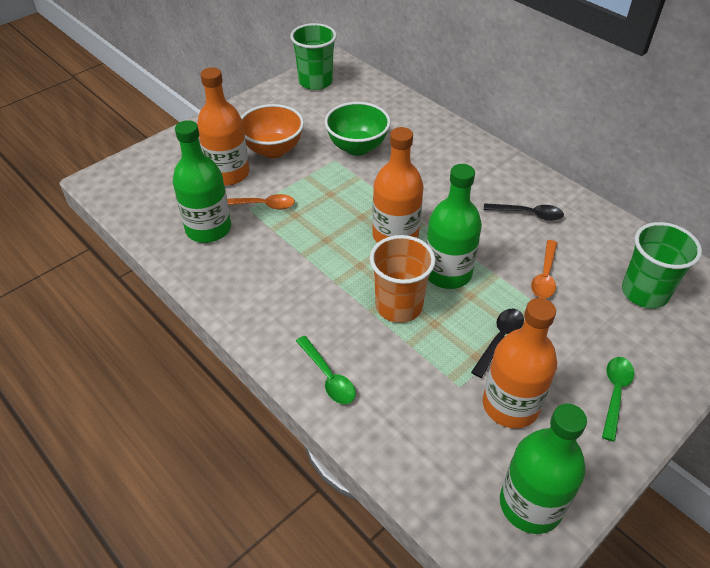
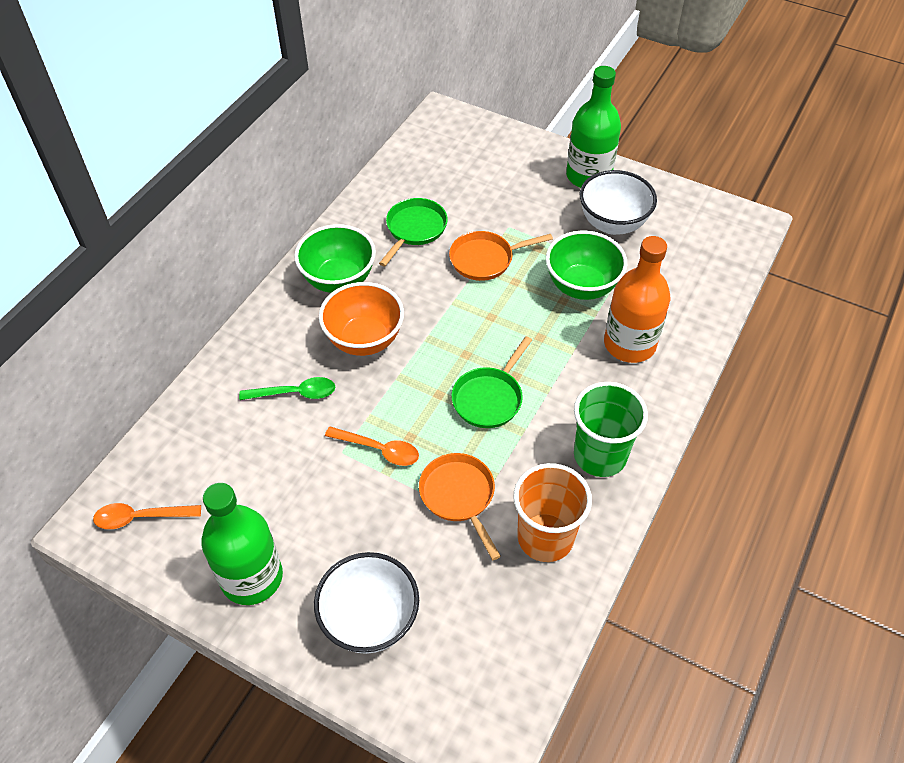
black spoon: [471,309,524,378] [484,203,564,221] = 2 -> none = 0
green bottle: [173,120,231,243] [426,164,482,289] [500,403,587,534] = 3 -> [201,483,283,605] [566,66,621,188] = 2
green bowl: [325,102,391,156] = 1 -> [294,224,376,293] [546,230,627,300] = 2
green cup: [290,23,337,90] [622,222,702,309] = 2 -> [574,382,648,477] = 1
green pan: none = 0 -> [379,198,448,267] [451,336,532,428] = 2
green spoon: [296,336,356,404] [602,357,634,442] = 2 -> [239,377,335,400] = 1
orange bottle: [197,67,249,186] [372,127,424,243] [483,298,557,428] = 3 -> [604,236,670,363] = 1
orange pan: none = 0 -> [419,453,501,560] [449,231,553,281] = 2
white bowl: none = 0 -> [314,552,419,654] [580,170,657,235] = 2

